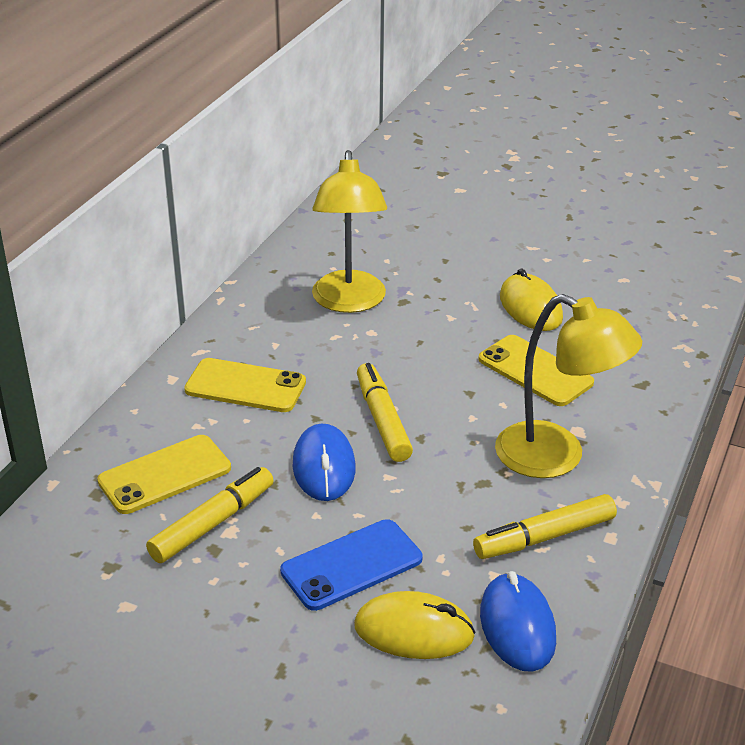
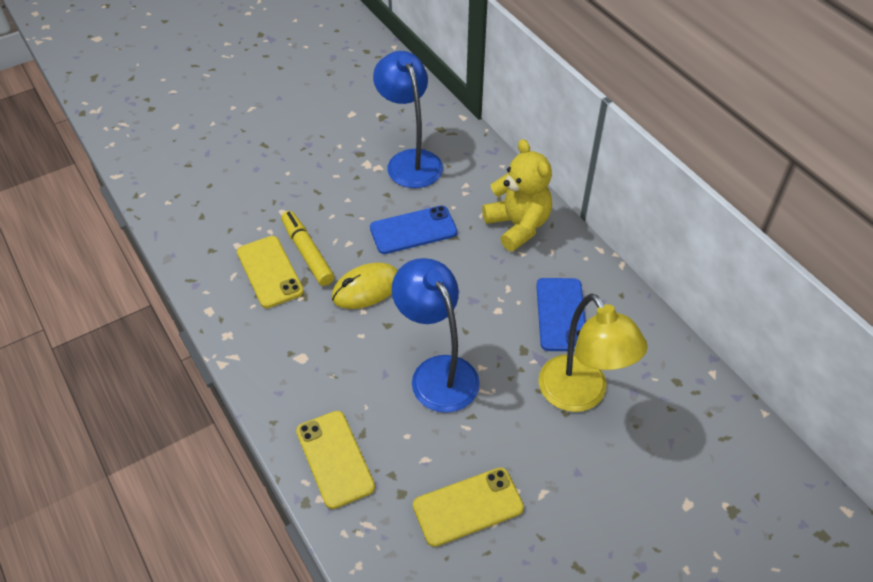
blue lamp: none = 0 -> [373,51,443,188] [392,258,480,413] = 2
blue mouse: [292,424,356,501] [480,571,556,672] = 2 -> none = 0
blue phone: [280,519,423,611] = 1 -> [370,206,457,254] [536,278,586,351] = 2
yellow lamp: [312,150,387,313] [495,294,642,478] = 2 -> [539,294,648,412] = 1
yellow marker: [146,467,274,563] [357,363,413,462] [473,494,617,559] = 3 -> [281,211,335,286] = 1
yellow mouse: [354,591,475,659] [500,269,563,331] = 2 -> [332,263,398,309] = 1
yellow teddy bear: none = 0 -> [482,139,552,252] = 1

